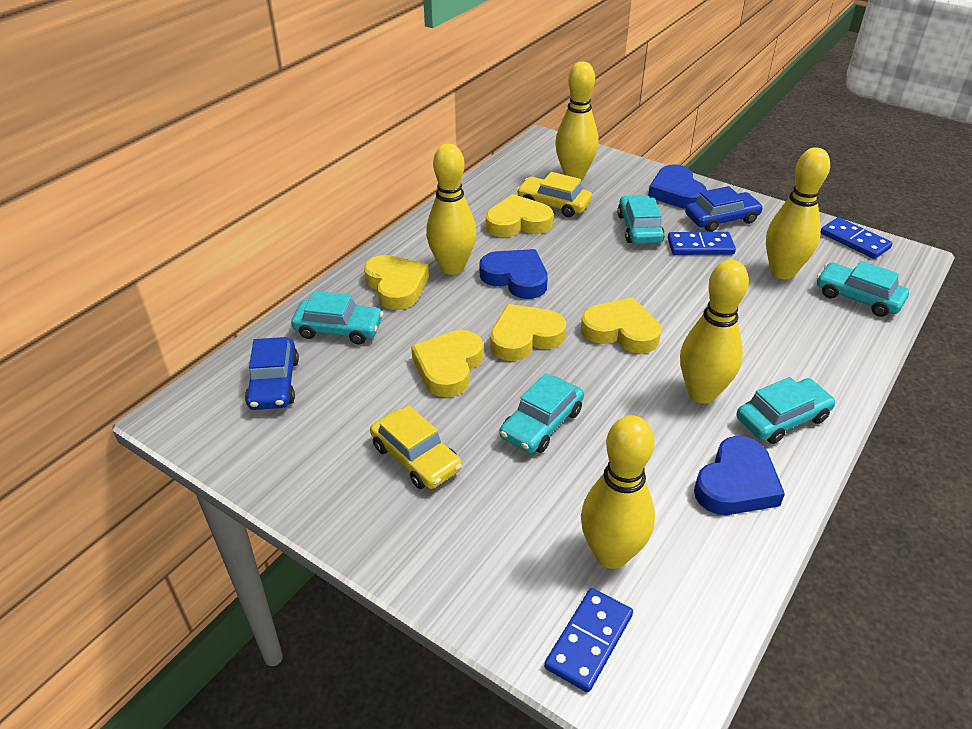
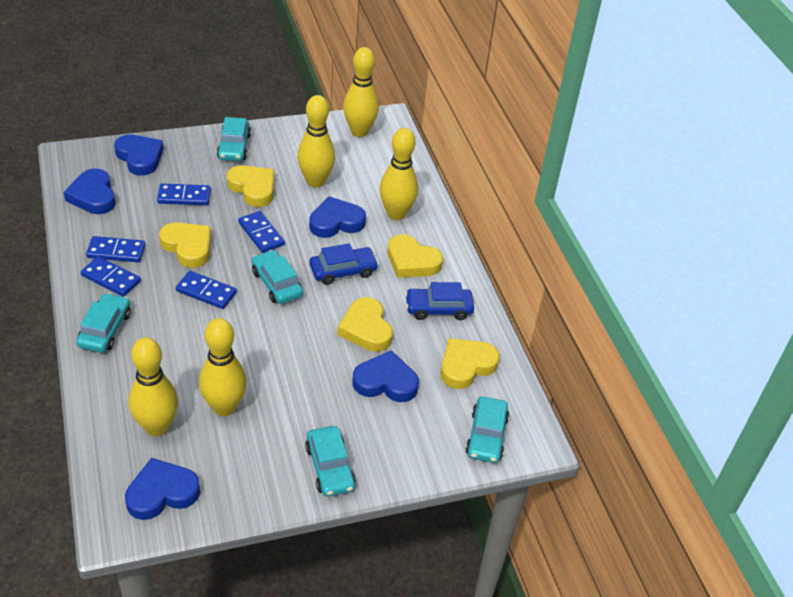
blue domino: [544,588,633,693] [668,232,736,255] [820,217,892,259] = 3 -> [81,256,141,297] [86,236,146,262] [157,184,211,205] [176,271,237,309] [238,211,285,253] = 5
blue heart: [480,249,548,299] [648,164,707,209] [694,436,785,515] = 3 -> [64,168,116,214] [114,134,163,176] [125,458,200,520] [309,196,366,238] [353,350,419,402] = 5
yellow car: [370,406,462,489] [517,172,592,217] = 2 -> none = 0

